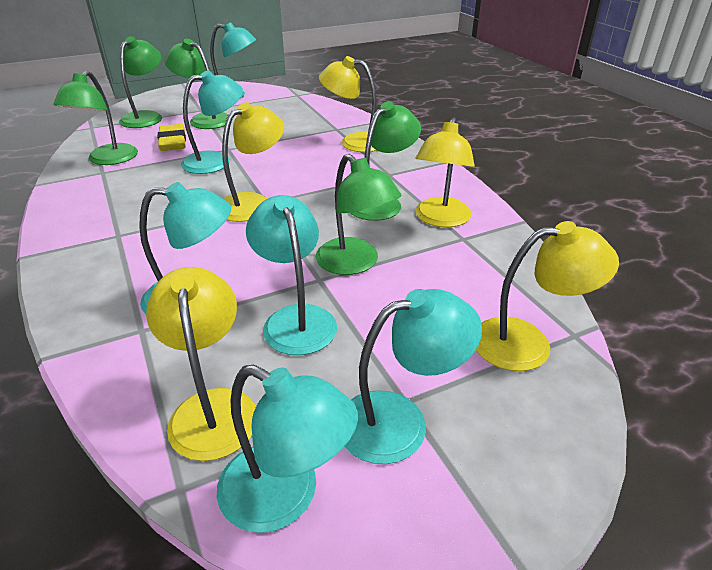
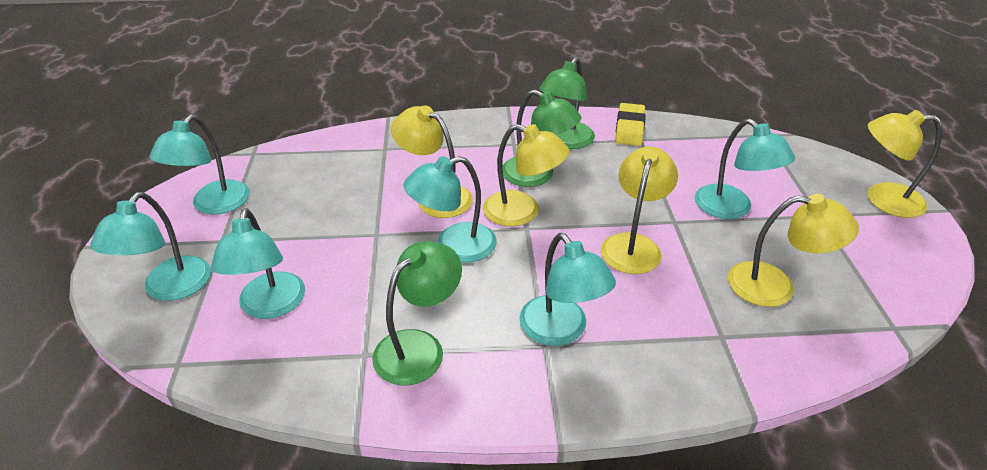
green lamp: [53,71,138,165] [119,36,162,128] [164,39,228,129] [316,154,402,275] [351,101,421,221] = 5 -> [372,241,462,386] [502,90,582,187] [539,57,595,149] = 3

